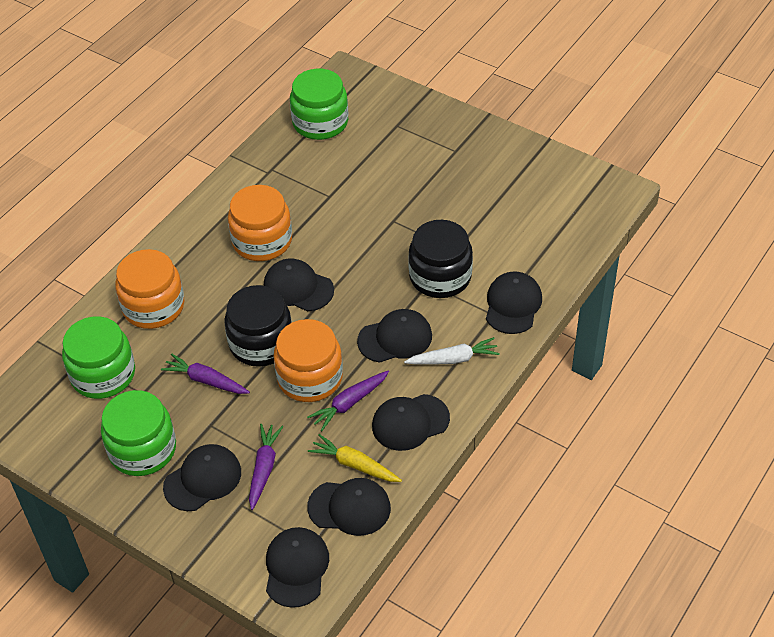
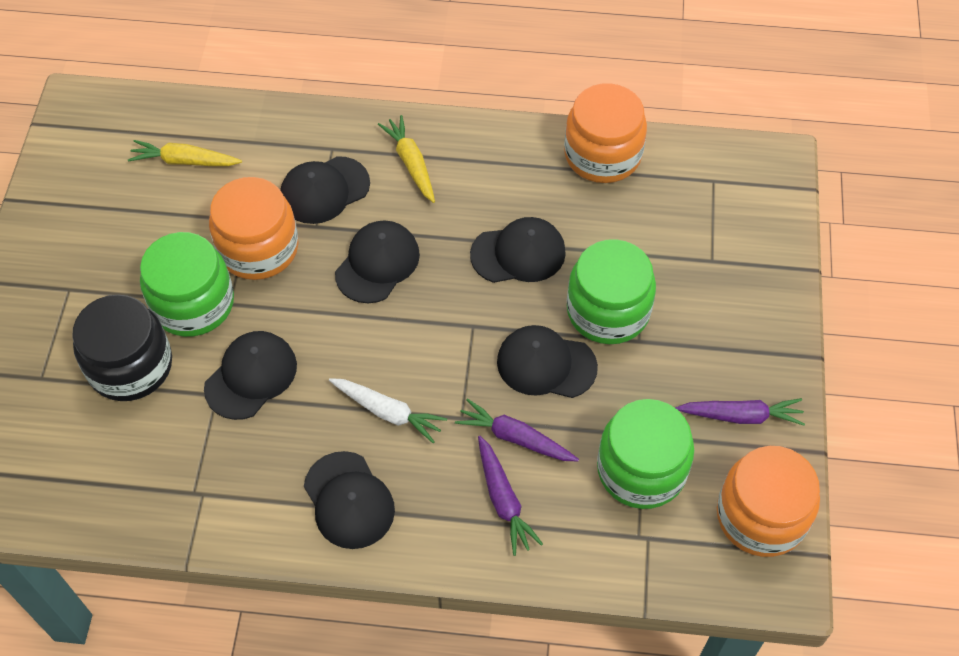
black cap: [163,444,241,511] [264,258,334,311] [266,527,329,608] [307,478,391,536] [357,309,432,363] [372,394,450,451] [486,271,542,334] = 7 -> [204,331,297,420] [280,156,370,224] [304,451,395,549] [335,220,420,303] [470,217,566,283] [497,325,598,398] = 6
black jar: [224,285,292,367] [408,220,473,298] = 2 -> [72,294,172,401] = 1
yellow carrot: [308,434,402,482] = 1 -> [128,140,242,166] [378,115,435,203] = 2

